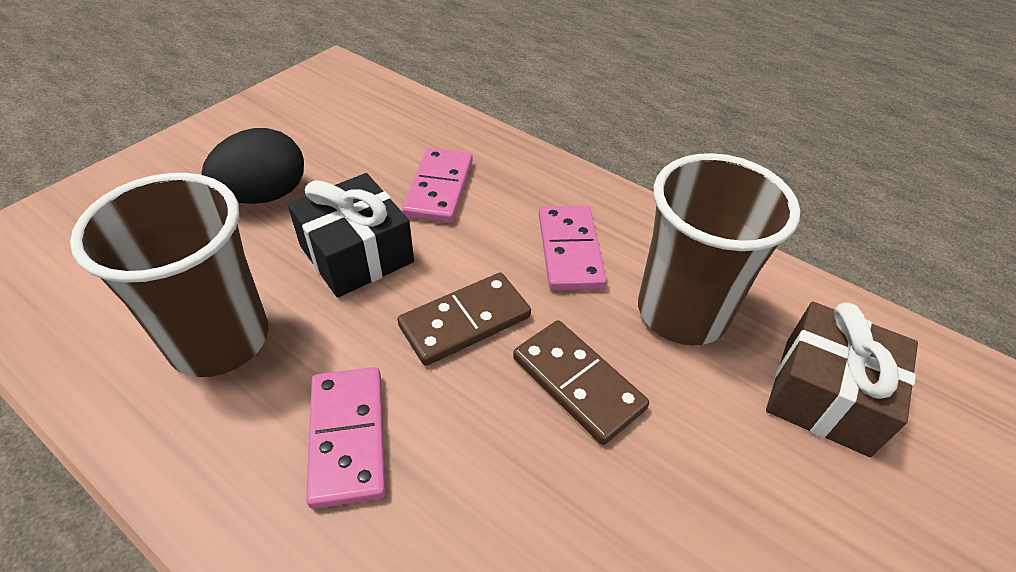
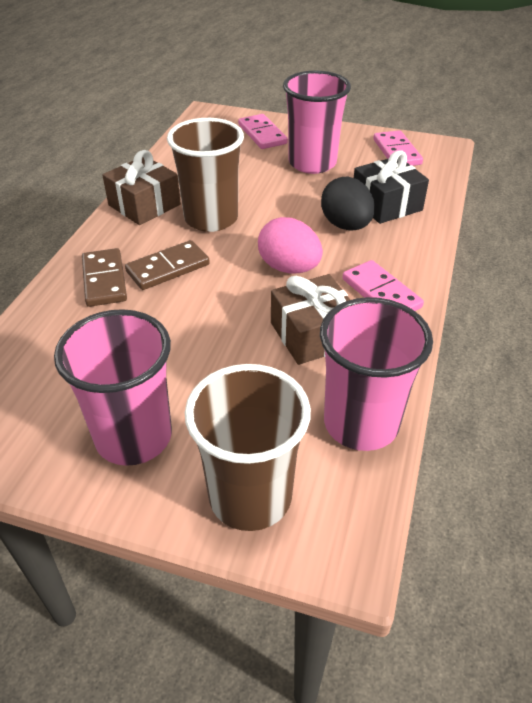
brown gift: [766,302,918,457] = 1 -> [102,150,181,225] [271,274,350,365] = 2
pink cup: none = 0 -> [54,309,172,466] [283,71,351,174] [320,297,433,451] = 3
pink egg: none = 0 -> [258,217,323,273] = 1

